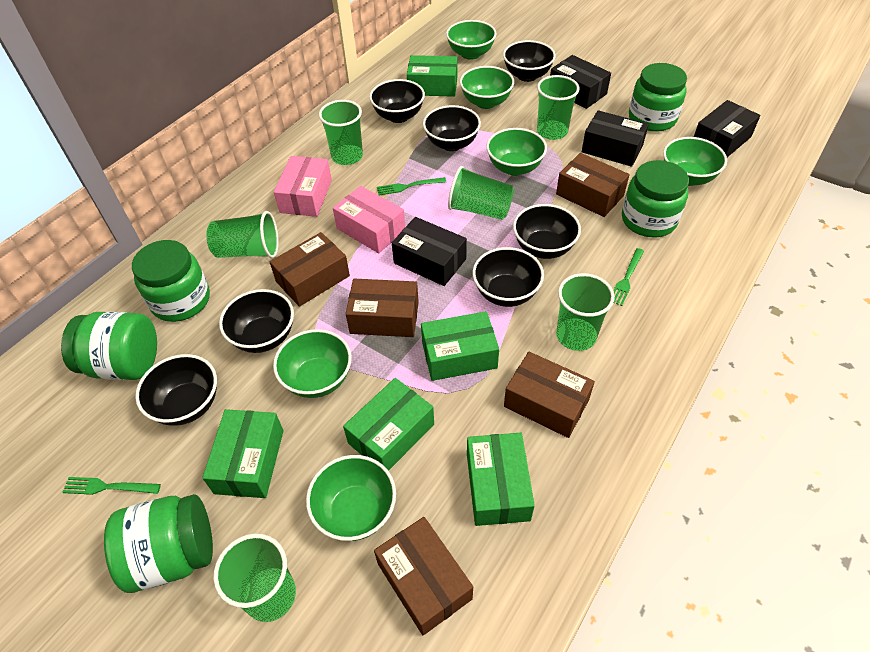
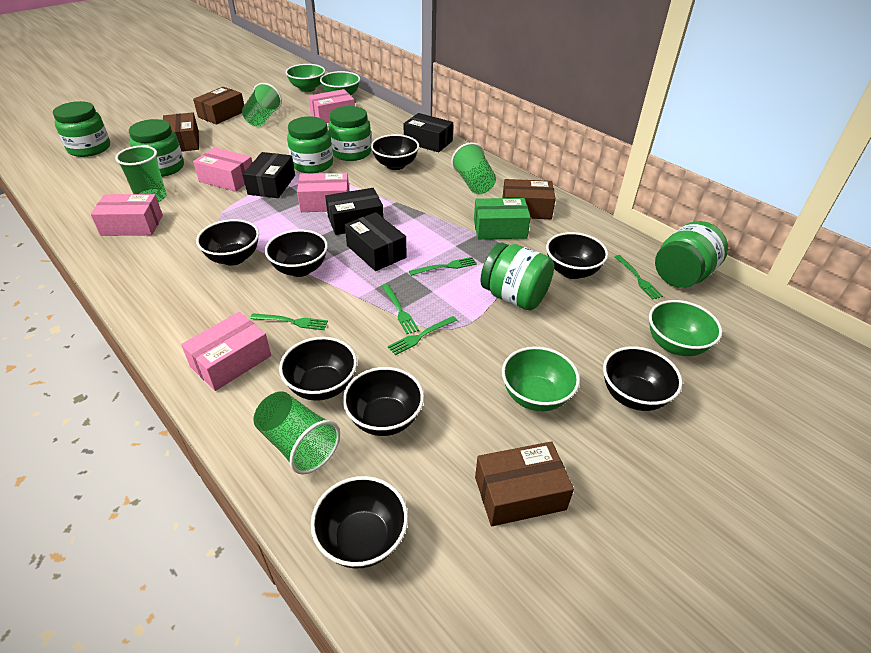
black bowl: [135,354,217,426] [219,289,294,353] [369,79,425,123] [423,105,481,151] [473,247,544,307] [503,40,556,82] [513,204,581,259] = 7 -> [196,219,259,266] [265,229,328,277] [279,337,357,401] [311,476,408,569] [343,367,424,436] [371,134,419,170] [546,232,608,279] [603,346,682,411] = 8
brown box: [270,232,350,307] [346,279,419,337] [374,517,473,635] [504,352,595,438] [556,153,630,217] = 5 -> [163,112,199,152] [193,87,244,124] [475,441,574,526] [502,179,556,219] = 4
green bowl: [273,329,352,398] [306,455,396,541] [446,20,496,60] [460,66,514,109] [486,128,547,176] [663,137,727,186] = 6 -> [286,64,325,92] [320,71,360,95] [502,346,580,412] [649,300,722,356] = 4
green box: [202,409,284,498] [343,378,434,471] [407,55,457,97] [421,311,499,381] [467,433,535,526] = 5 -> [474,198,531,239] = 1
green cup: [206,211,278,258] [213,534,296,622] [319,100,363,165] [448,166,514,220] [537,75,579,140] [556,273,615,351] = 6 -> [115,146,167,202] [242,83,282,127] [253,392,340,475] [451,142,496,194] = 4
green fork: [62,477,161,495] [377,177,446,195] [613,248,644,306] = 3 -> [250,313,328,330] [382,284,419,334] [388,316,457,355] [409,257,477,276] [615,255,663,300] = 5
green jar: [61,312,157,380] [104,494,213,593] [132,240,210,322] [622,160,689,237] [629,63,687,132] = 5 -> [53,101,110,157] [129,119,184,177] [287,117,333,173] [328,106,372,161] [480,242,554,310] [655,221,728,288] = 6
pink box: [274,156,332,217] [333,186,405,253] = 2 -> [91,194,163,236] [181,312,271,391] [193,148,253,192] [297,173,349,212] [308,89,355,123] = 5

